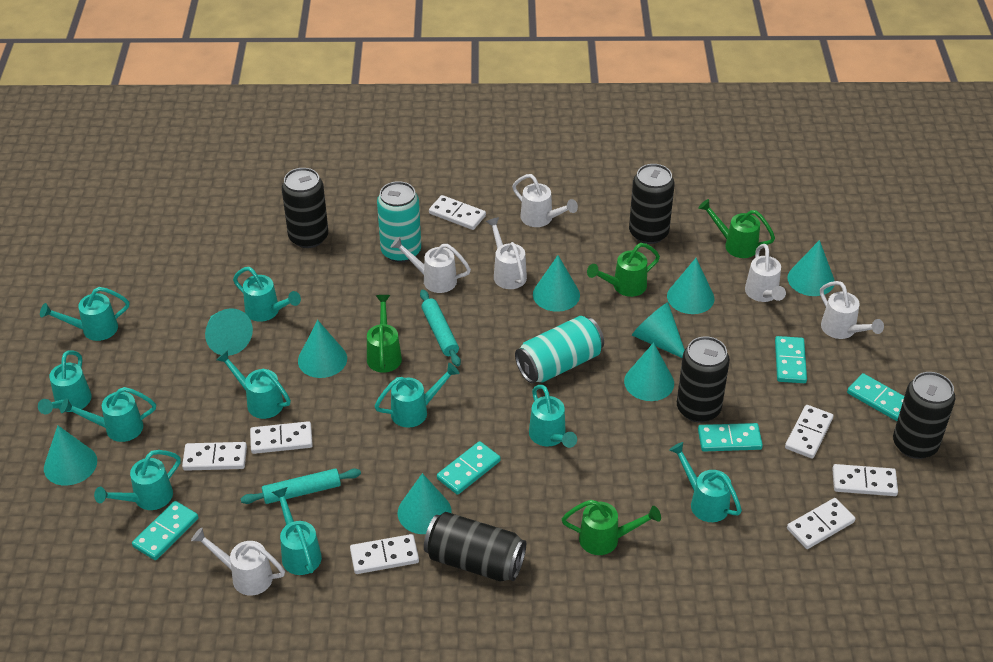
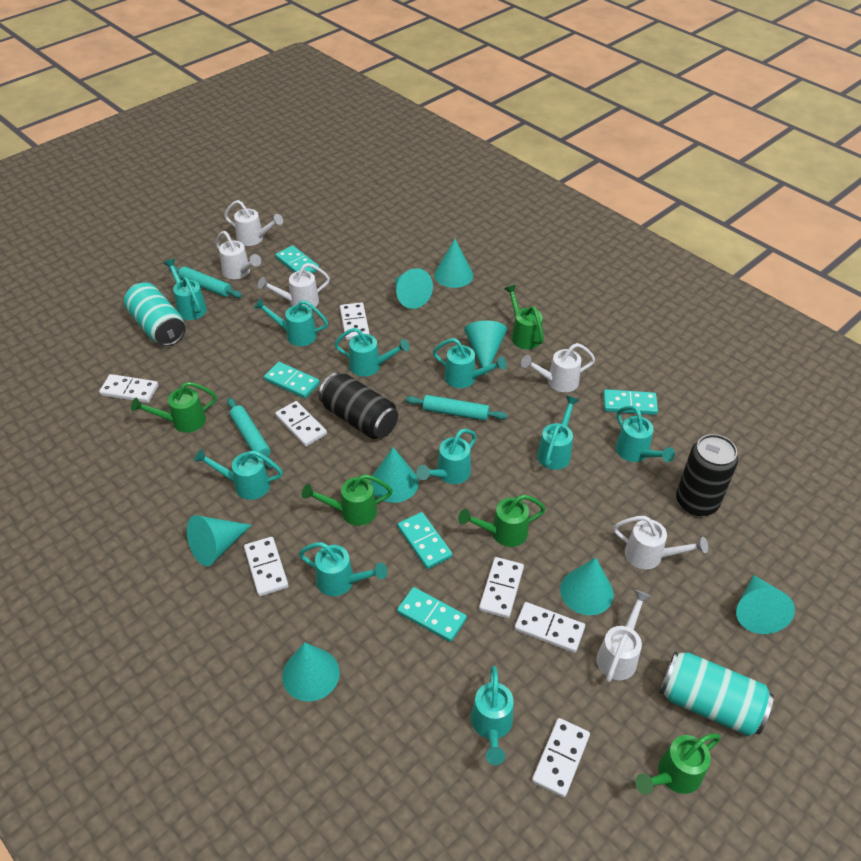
black can: [282,168,328,248] [424,512,526,582] [629,164,675,244] [677,336,730,423] [893,372,955,459] = 5 -> [318,372,398,439] [676,434,738,516] = 2
green watering can: [367,295,402,373] [562,500,661,555] [587,243,660,297] [698,199,775,258] = 4 -> [131,382,217,433] [302,474,393,526] [458,495,546,547] [504,285,544,349] [635,733,721,795] = 5
turquoise cone: [44,426,97,485] [205,308,253,356] [298,320,347,378] [398,473,452,534] [533,255,580,312] [624,343,674,401] [632,302,685,358] [667,258,714,314] [788,240,835,296] = 9 -> [187,515,252,567] [282,642,340,702] [370,447,419,503] [395,268,433,309] [434,239,473,288] [464,320,507,375] [560,558,614,615] [736,575,795,634] = 8
turquoise rolling pin: [241,469,361,504] [420,290,461,366] = 2 -> [168,266,242,298] [227,398,273,469] [405,395,507,421] = 3

